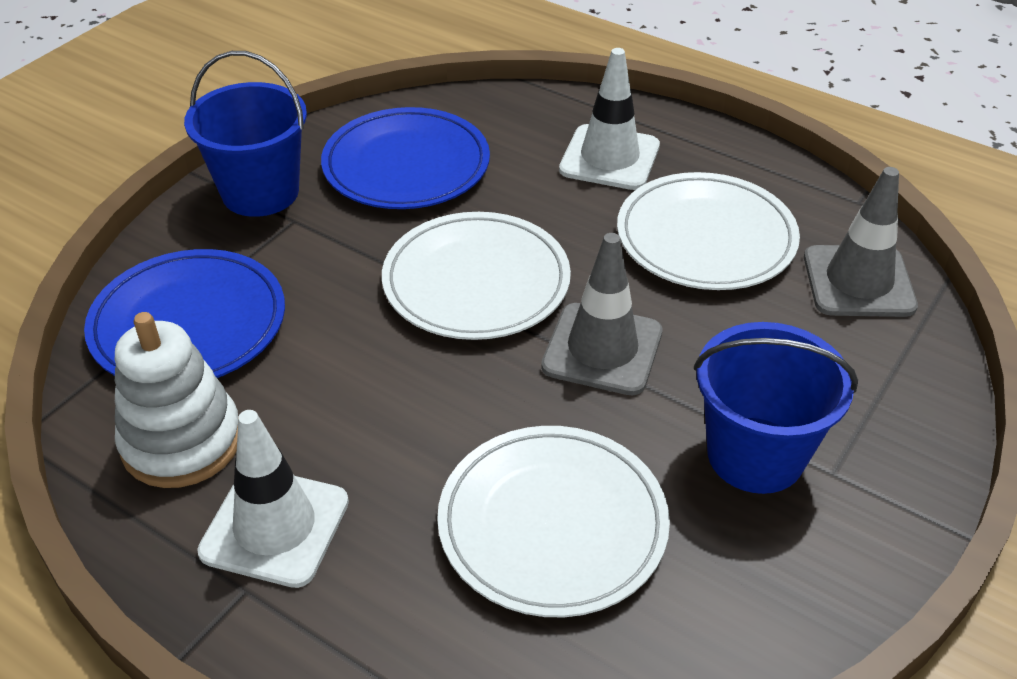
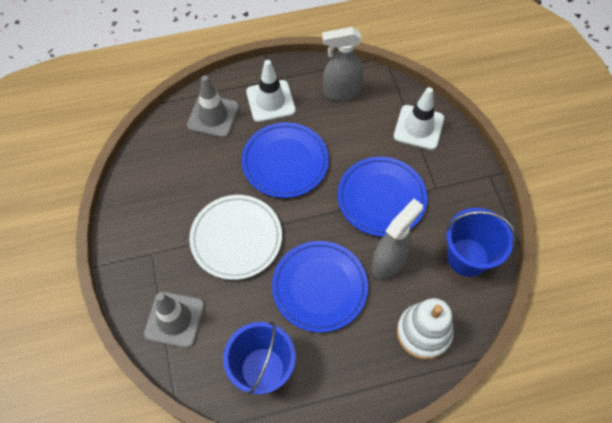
blue plate: [84,249,285,378] [321,107,490,209] = 2 -> [242,122,329,198] [272,241,368,333] [338,157,427,237] = 3
grey spray bottle: none = 0 -> [322,27,363,101] [372,199,423,279] = 2
white plate: [382,212,571,340] [437,426,670,617] [617,172,800,290] = 3 -> [189,195,282,280] = 1

